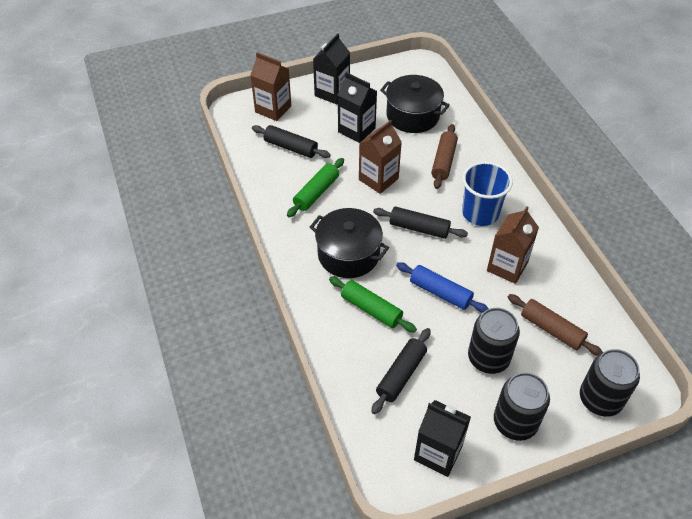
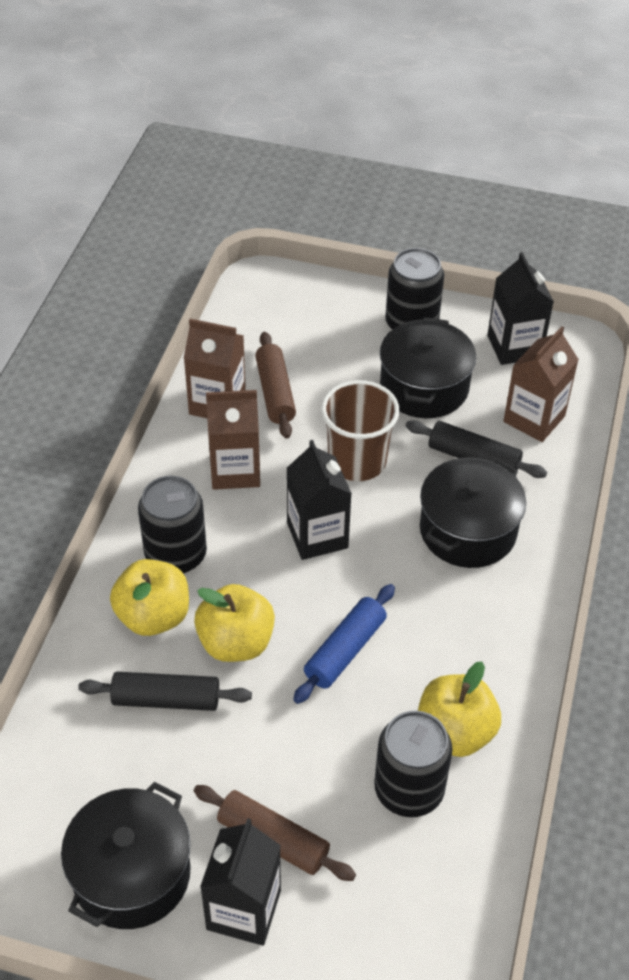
black pot: [310,208,389,278] [380,75,450,133] = 2 -> [61,782,191,929] [380,317,476,418] [420,457,526,568] = 3
black rolling pin: [252,125,331,158] [371,328,431,414] [373,207,468,239] = 3 -> [78,672,252,711] [406,420,547,478] = 2
blue cup: [462,161,513,226] = 1 -> none = 0
brown cup: none = 0 -> [321,380,399,481] = 1
green rolling pin: [287,158,344,217] [329,276,417,333] = 2 -> none = 0
yellow apple: none = 0 -> [110,559,189,636] [194,584,275,662] [418,661,501,757] = 3

